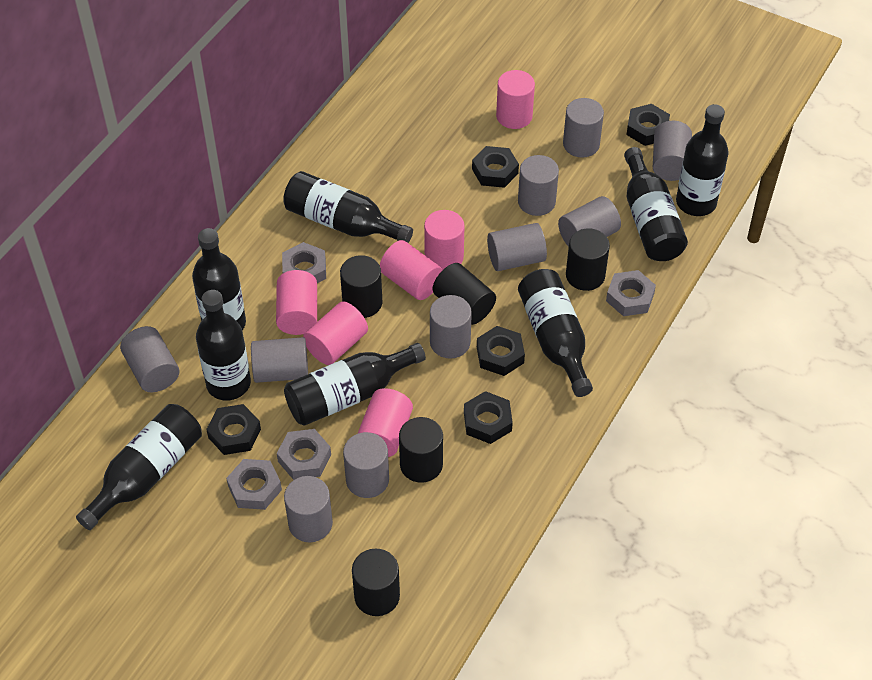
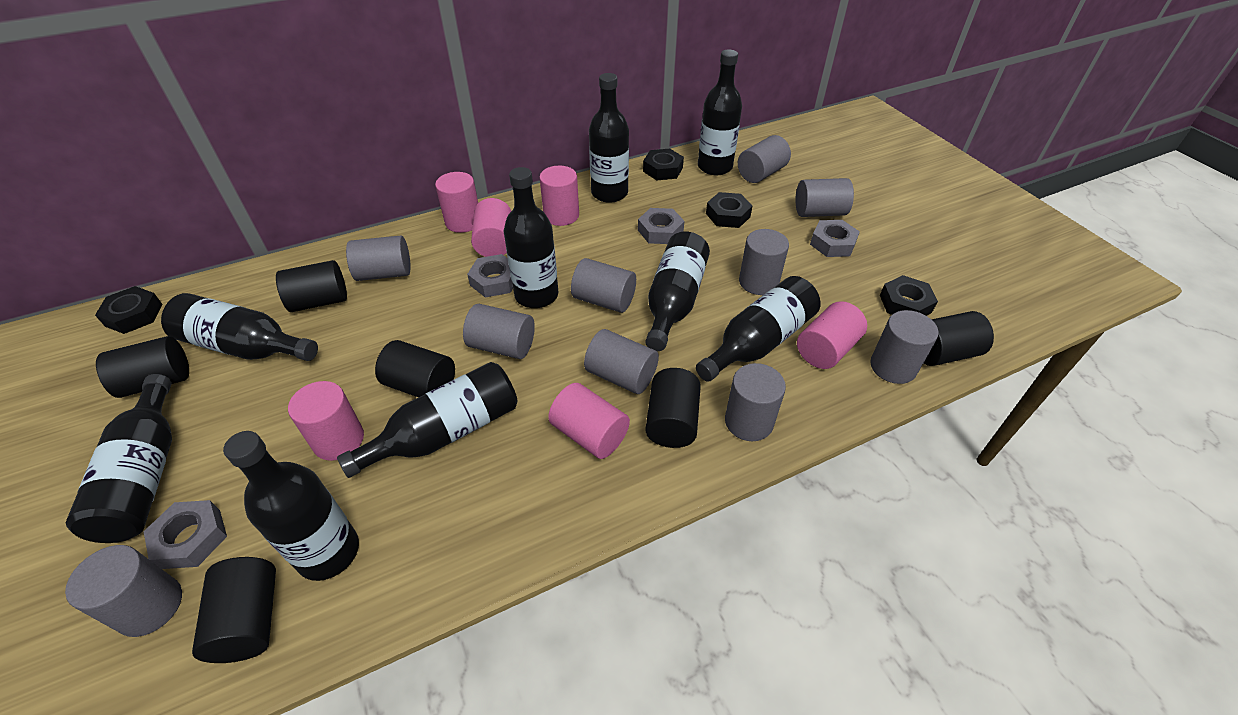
black bottle: [76,404,202,530] [192,228,246,330] [196,290,251,401] [283,171,413,243] [284,343,426,426] [518,269,593,397] [624,147,688,261] [676,104,729,216] = 8 -> [66,374,172,543] [161,293,318,361] [223,431,359,581] [337,362,517,478] [504,167,558,308] [589,73,629,203] [645,232,710,351] [696,276,821,382] [698,49,742,175] = 9
black cylinder: [340,255,382,318] [352,549,400,616] [399,417,443,483] [433,263,496,325] [566,228,610,291] = 5 -> [96,336,189,398] [192,557,276,663] [276,260,347,312] [375,340,455,397] [645,368,701,448] [923,311,994,366] = 6
black nut: [206,404,261,455] [464,391,513,444] [472,146,519,188] [477,326,525,376] [626,104,670,146] = 5 -> [95,286,163,334] [643,149,684,180] [706,192,752,228] [880,275,938,316] = 4

